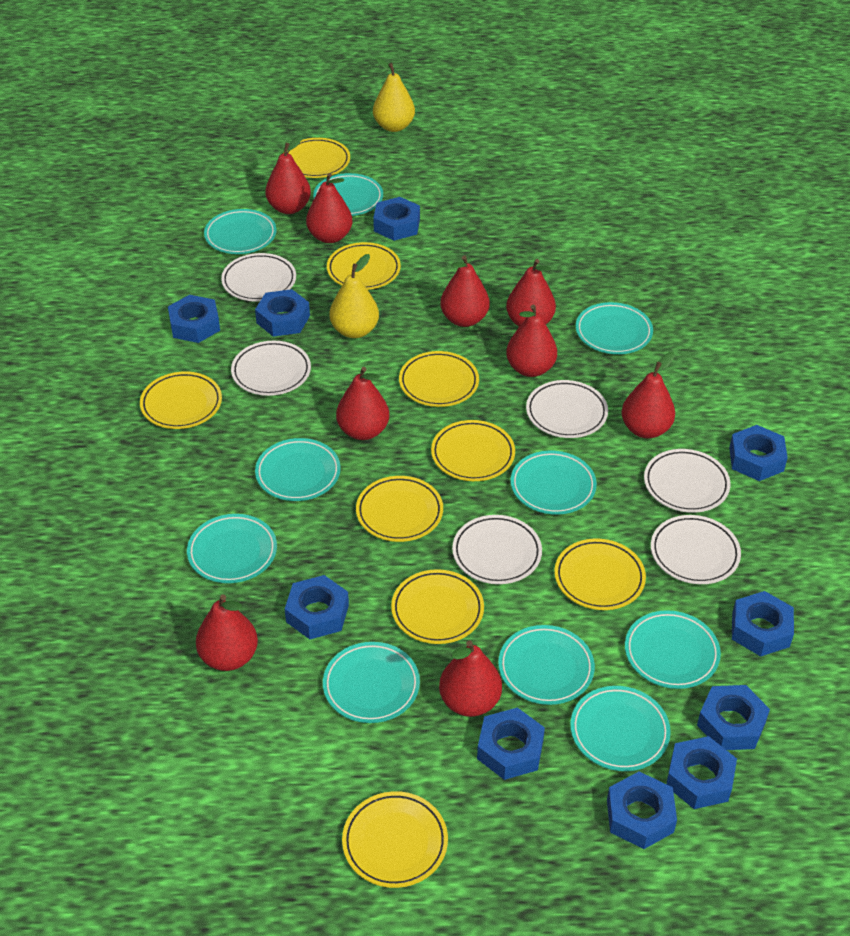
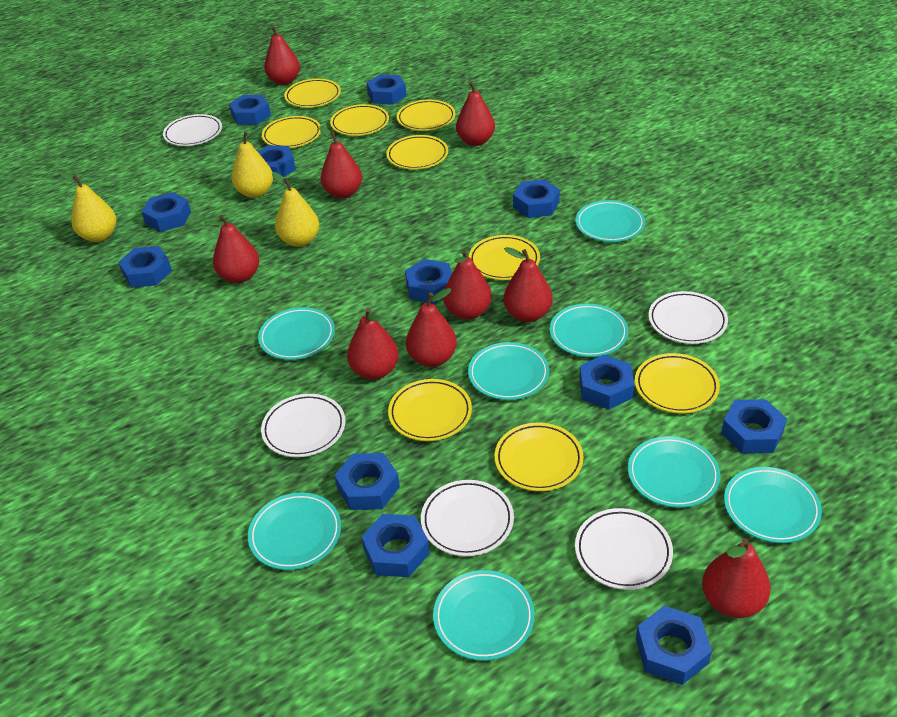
blue nut: [168,295,220,343] [255,289,310,337] [285,575,349,639] [373,197,420,241] [477,707,545,780] [607,771,677,849] [666,736,737,809] [697,685,770,750] [729,425,788,481] [732,591,794,657] = 10 -> [118,246,172,288] [141,192,191,232] [229,95,271,125] [257,145,296,179] [334,453,400,510] [361,514,430,577] [366,74,407,105] [405,259,452,304] [513,179,560,218] [579,355,634,410] [636,606,712,685] [721,399,787,453] = 12
turquoise plate: [187,514,277,583] [204,209,277,254] [255,438,341,501] [313,173,383,216] [323,642,420,723] [498,625,595,705] [511,451,597,515] [570,686,671,771] [575,302,653,354] [625,610,721,689] = 10 -> [248,493,341,570] [258,307,335,360] [433,570,535,661] [468,342,549,400] [550,303,628,357] [575,200,645,242] [628,436,720,508] [724,467,822,543] = 8
white plate: [221,253,296,301] [231,341,311,396] [452,515,542,584] [526,380,608,438] [644,449,731,513] [651,515,741,584] = 6 -> [163,114,222,146] [261,394,345,457] [421,480,514,556] [575,508,673,590] [649,291,728,344] = 5
yellow pear: [329,254,379,338] [373,58,415,132] = 2 -> [60,171,116,242] [232,129,273,198] [272,172,319,247] = 3

